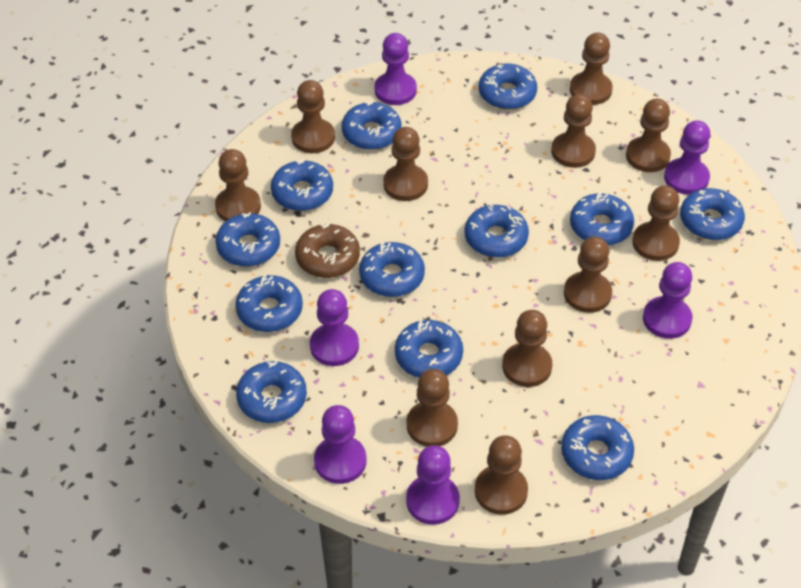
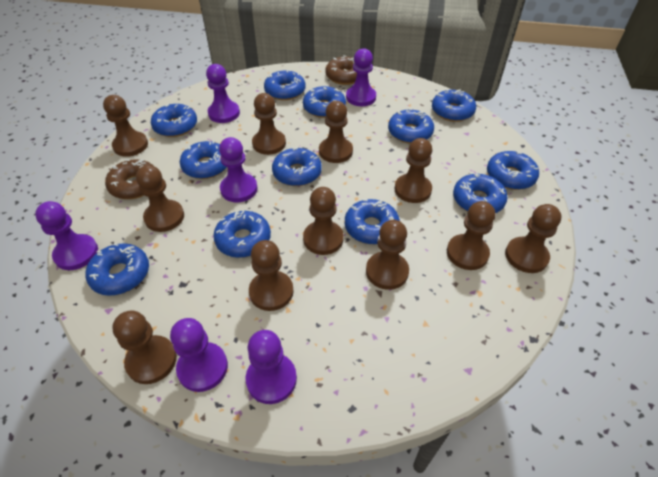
brown donut: [295,223,360,278] = 1 -> [105,159,153,199] [325,55,357,85] = 2

